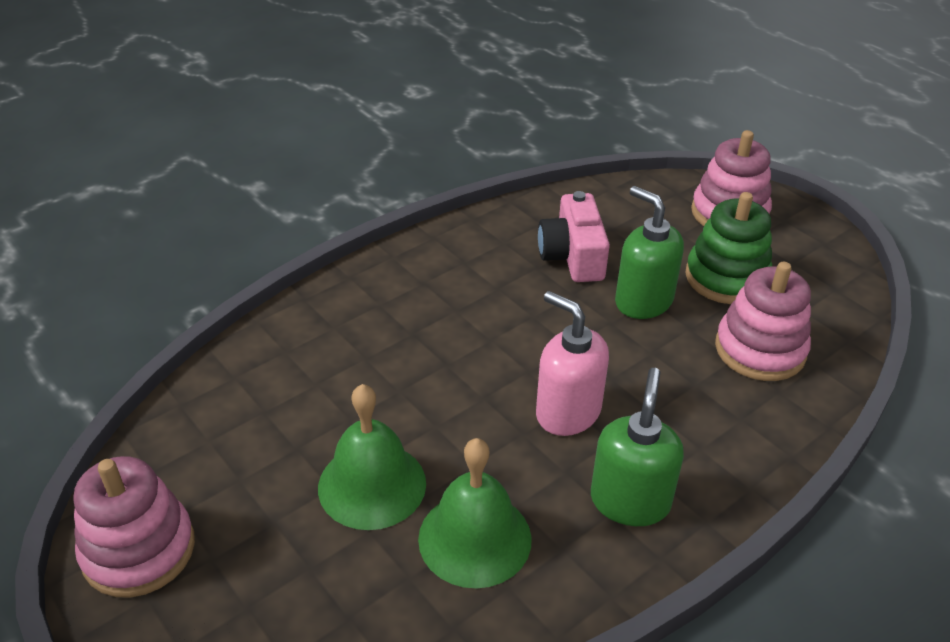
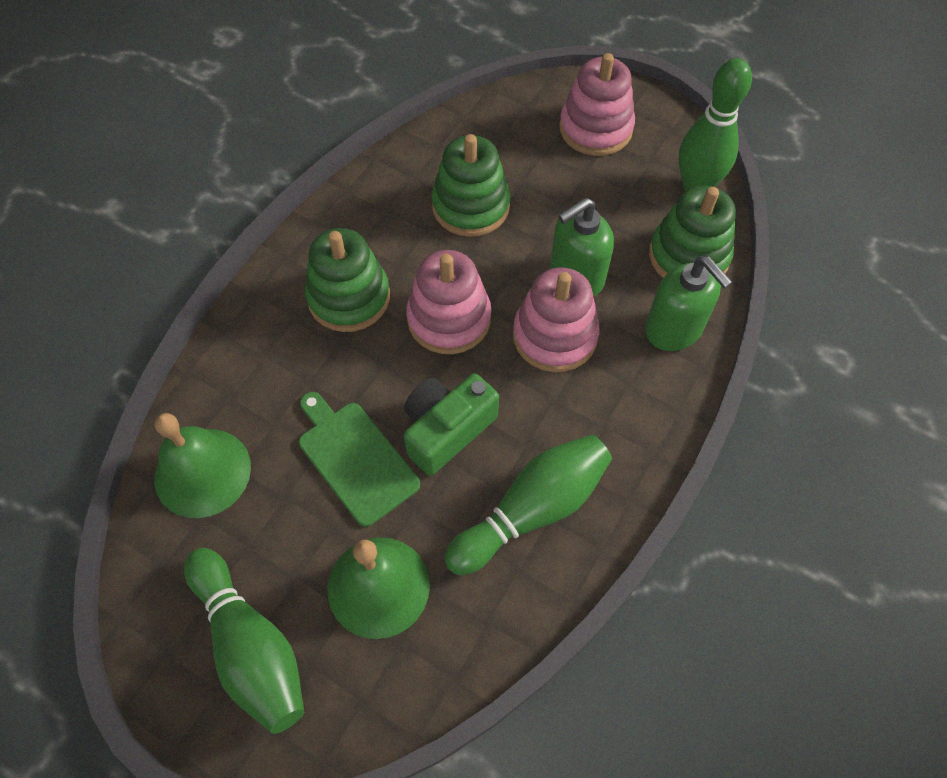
green bowling pin: none = 0 -> [184,548,304,734] [444,434,612,575] [678,58,752,191] = 3
green camera: none = 0 -> [403,373,499,476] = 1
green cutting board: none = 0 -> [299,392,420,527] = 1
green stacking toy: [685,192,772,304] = 1 -> [305,228,390,332] [431,134,510,237] [649,186,736,278] = 3
pink camera: [538,191,610,282] = 1 -> none = 0
pink soap dispenser: [536,291,609,436] = 1 -> none = 0

